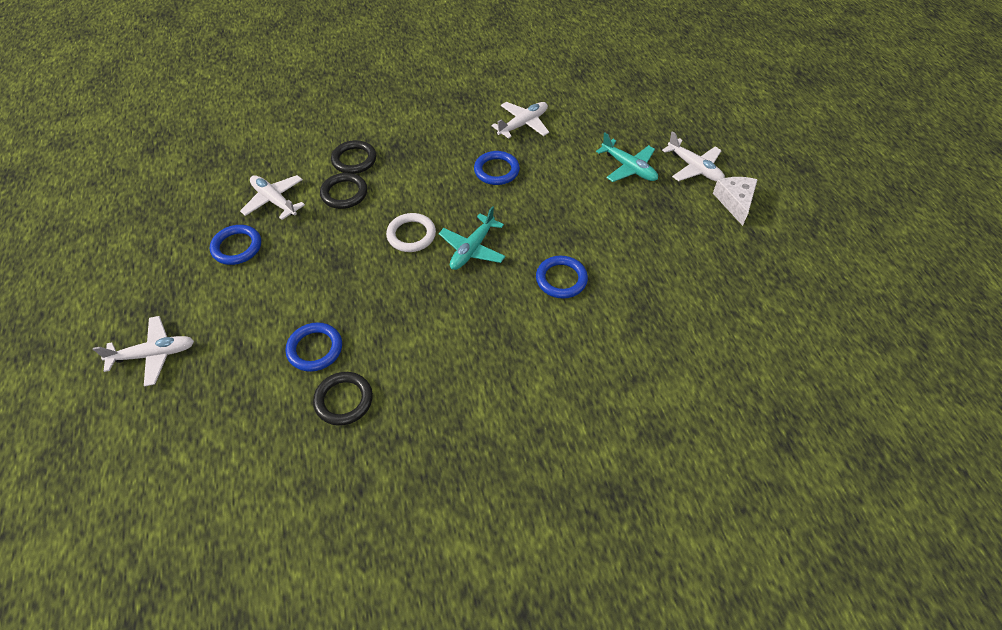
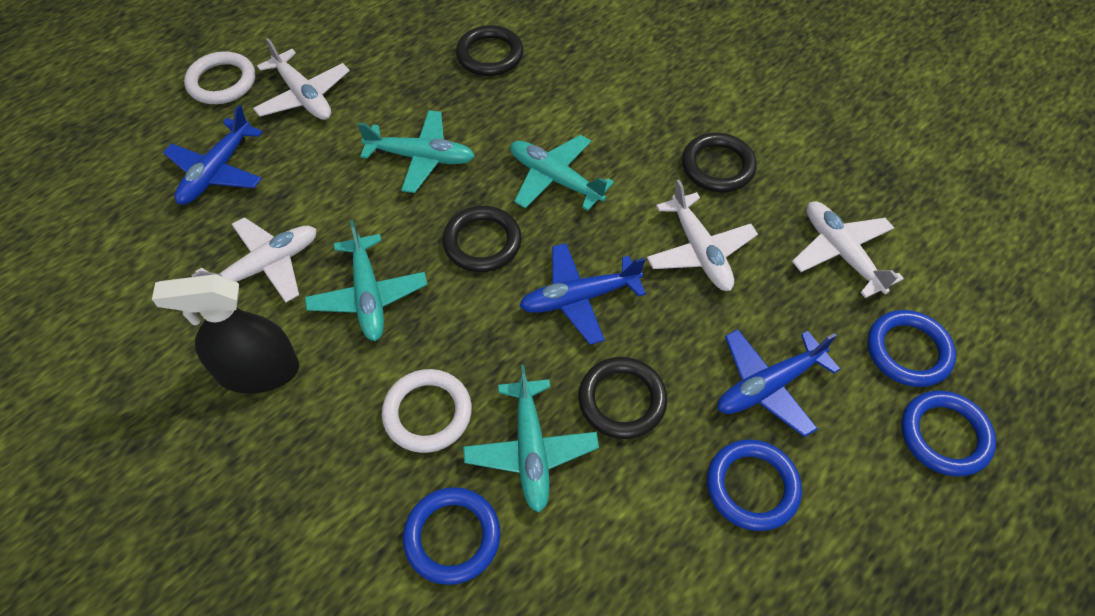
black ring: [313,372,373,426] [320,173,367,209] [331,140,376,174] = 3 -> [442,206,522,272] [456,25,523,76] [578,357,667,439] [682,133,757,192] = 4
black spray bottle: none = 0 -> [152,274,299,393] = 1
blue plane: none = 0 -> [163,105,263,205] [519,243,646,345] [718,329,840,437] = 3
turquoise plane: [439,206,506,270] [596,133,658,182] = 2 -> [305,220,427,341] [358,110,475,193] [463,365,599,512] [511,135,614,211] = 4
white cheese: [713,177,758,226] = 1 -> none = 0
white ring: [386,213,436,252] = 1 -> [184,51,255,104] [382,369,472,453] = 2

